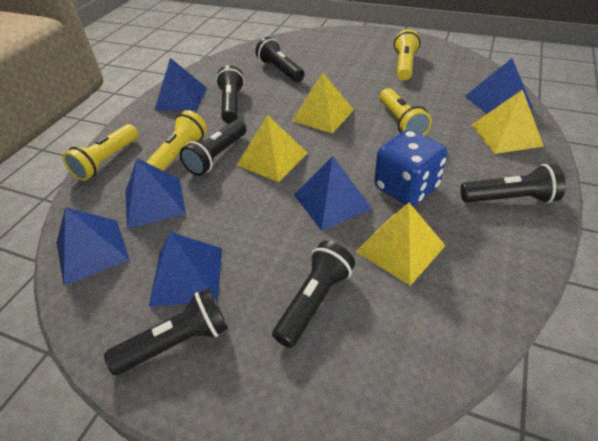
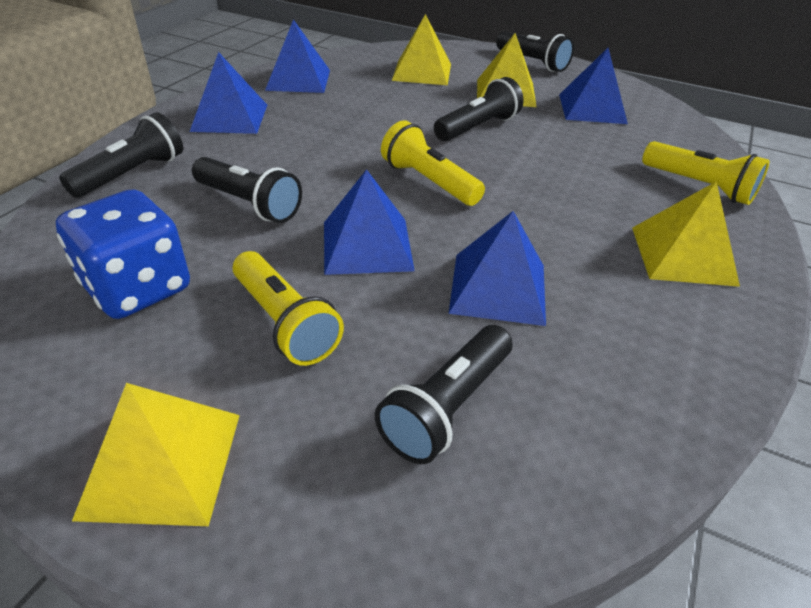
black flashlight: [104,288,228,375] [180,120,246,176] [216,65,245,123] [255,37,305,82] [272,241,355,348] [461,164,566,203] = 6 -> [59,112,183,198] [192,157,302,223] [375,325,512,464] [434,77,524,141] [496,31,574,72] = 5
blue pyramid: [56,207,129,286] [125,158,186,229] [149,232,222,307] [154,58,207,111] [294,156,372,231] [465,58,533,114] = 6 -> [190,52,267,134] [265,19,330,93] [324,169,415,275] [449,211,546,326] [559,48,628,124] = 5
yellow flashlight: [62,124,138,181] [146,110,207,171] [380,88,432,136] [394,29,421,81] = 4 -> [233,251,344,366] [381,120,485,206] [642,141,769,205] = 3

